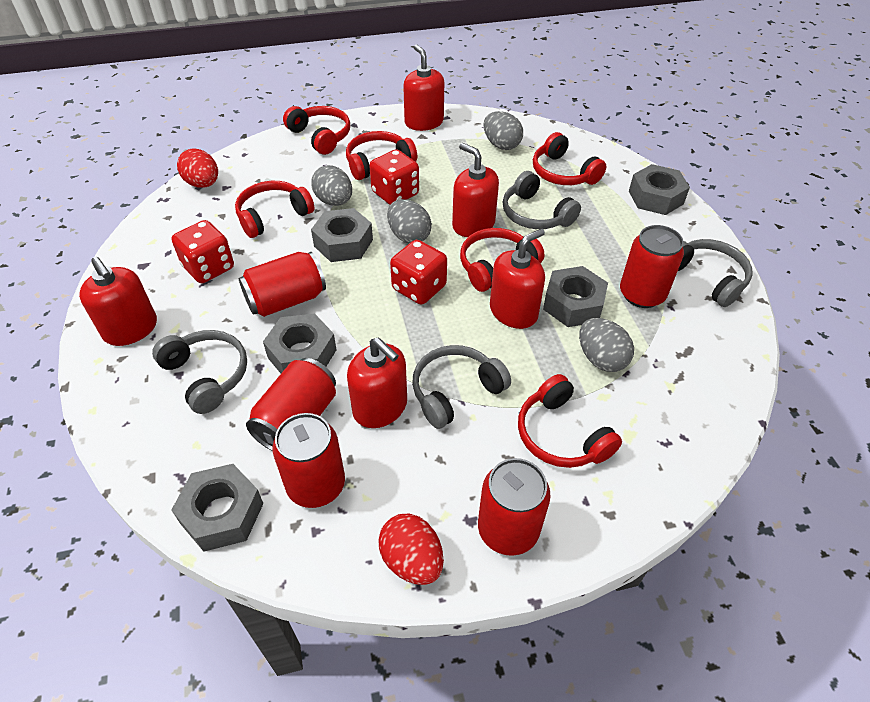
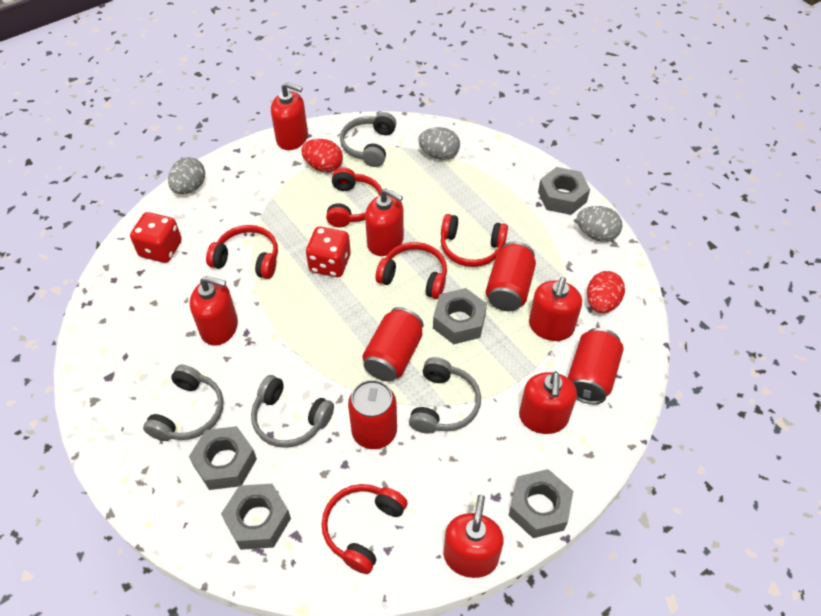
grey egg: [311,165,352,206] [387,199,432,243] [484,111,523,150] [579,318,634,372] = 4 -> [168,157,205,194] [418,127,460,160] [577,206,622,242] = 3
red can: [239,252,326,317] [246,358,336,451] [273,413,345,508] [478,458,551,556] [620,225,684,308] = 5 -> [348,380,397,449] [362,307,423,382] [486,242,536,311] [568,328,624,404] = 4
red dice: [172,220,234,283] [369,149,419,205] [390,240,447,305] = 3 -> [130,212,182,263] [306,227,351,277] = 2
red headphones: [235,181,314,238] [283,106,350,155] [346,131,417,180] [460,228,544,292] [518,374,622,468] [533,132,606,185] = 6 -> [206,225,278,279] [321,484,408,574] [326,167,382,227] [375,242,447,299] [441,214,508,267] = 5
red soap dispenser: [79,256,157,346] [347,338,407,428] [403,45,444,131] [452,143,499,237] [490,229,545,329] = 5 -> [190,276,238,346] [271,82,308,150] [365,188,404,256] [444,495,504,578] [519,371,577,434] [529,277,582,341] = 6

